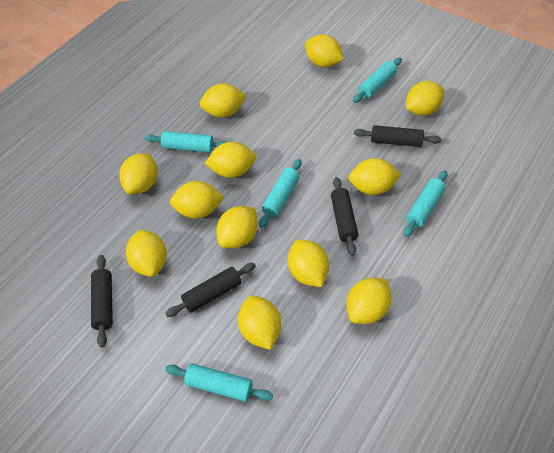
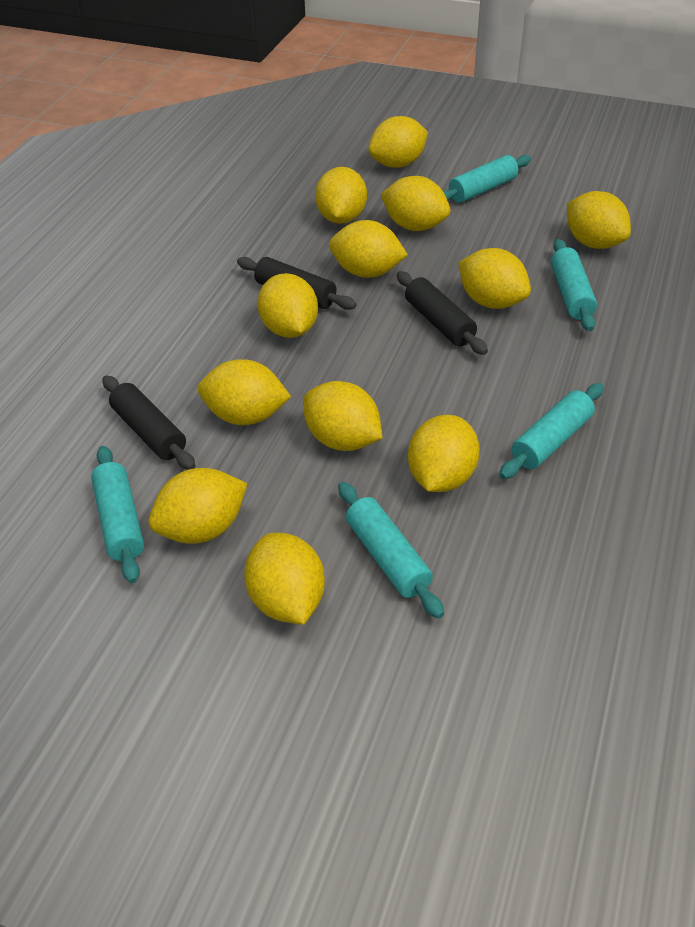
black rolling pin: [91,255,113,347] [165,263,256,317] [331,177,358,256] [354,125,442,147] = 4 -> [102,376,195,470] [237,257,356,310] [397,271,488,355] = 3

